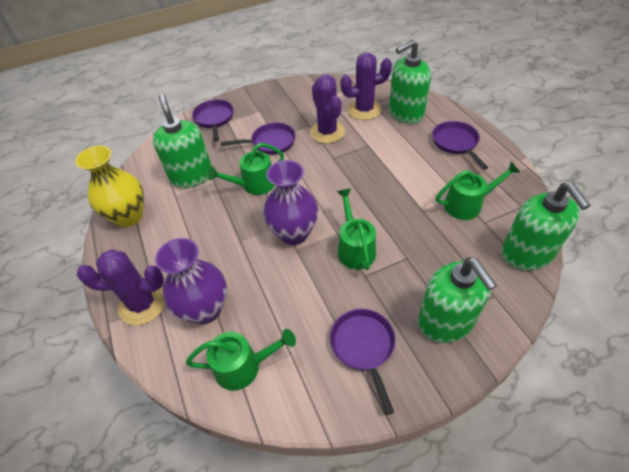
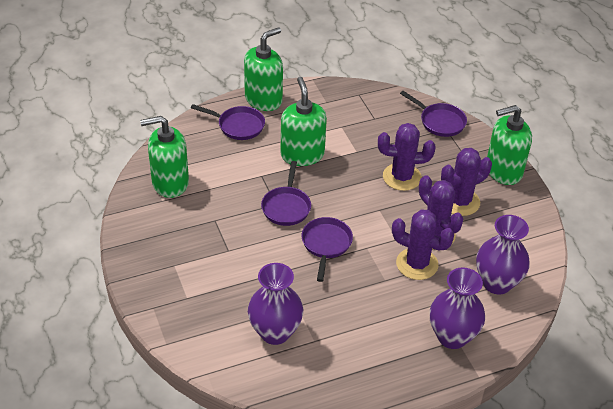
green watering can: [186,329,296,391] [207,143,284,195] [337,189,376,270] [436,162,520,220] = 4 -> none = 0
purple cactus: [77,249,165,325] [310,75,345,143] [340,53,392,120] = 3 -> [378,123,436,191] [392,209,454,280] [419,176,464,250] [441,148,492,216] = 4
purple vase: [155,238,227,324] [263,160,318,245] = 2 -> [248,263,303,345] [430,267,485,349] [476,215,530,294] = 3
yellow vase: [75,145,144,227] = 1 -> none = 0

